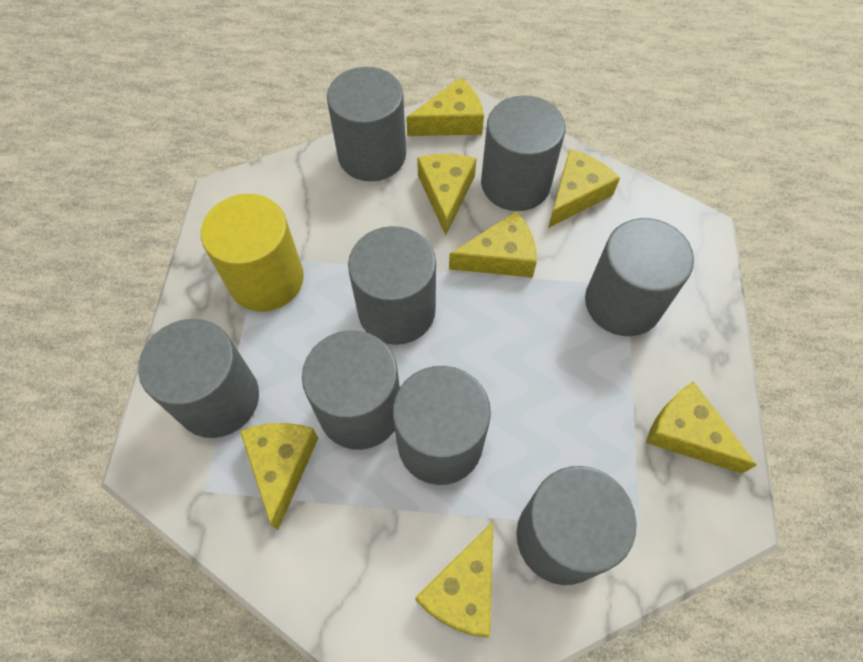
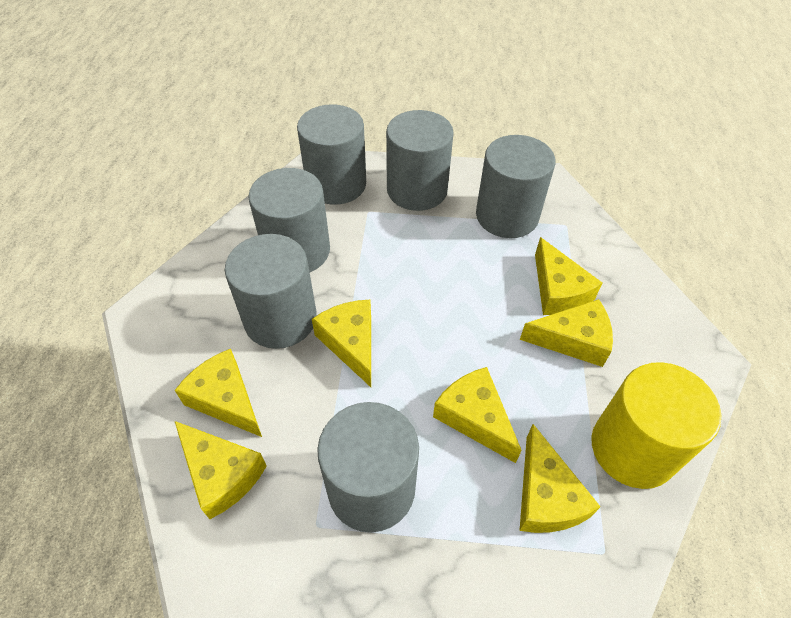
grey cylinder: [138,319,259,438] [302,330,400,450] [327,67,406,181] [348,226,436,345] [393,366,491,485] [481,95,565,211] [516,466,637,585] [585,218,694,336] = 8 -> [225,234,317,349] [248,168,330,272] [297,104,366,205] [317,402,419,533] [386,110,454,211] [476,135,555,238] = 6

